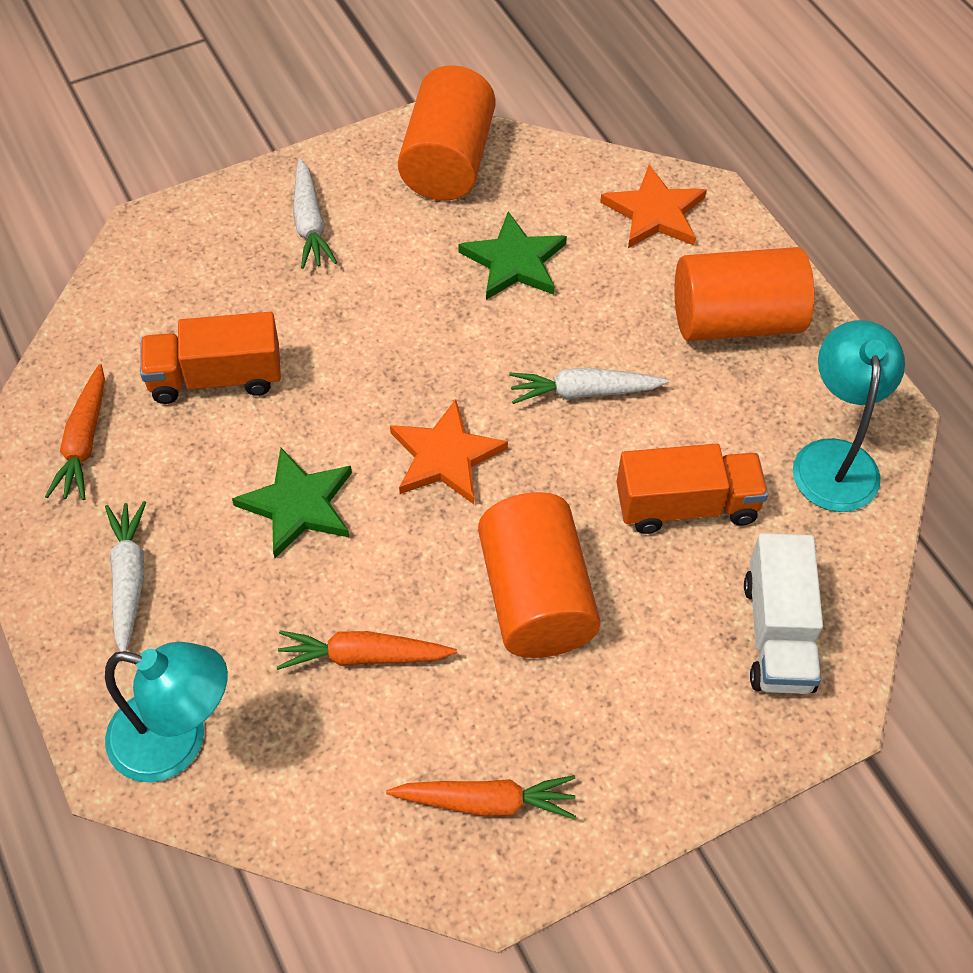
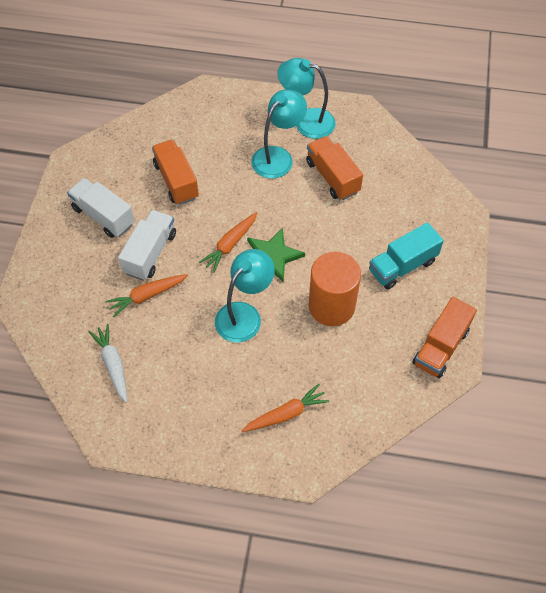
green star: [232,447,352,558] [458,211,567,300] = 2 -> [247,228,305,282] = 1
orange cylinder: [398,65,496,201] [478,492,601,658] [674,247,814,341] = 3 -> [309,252,361,326] = 1
orange star: [390,399,508,504] [600,165,707,248] = 2 -> none = 0
orange truck: [140,312,281,404] [617,444,768,534] = 2 -> [152,139,199,205] [306,136,363,200] [412,297,477,378] = 3
turquoise lamp: [105,642,228,783] [793,320,905,512] = 2 -> [215,249,275,342] [251,89,307,179] [278,58,336,139] = 3
turquoise truck: none = 0 -> [369,222,444,290] = 1
white carrot: [105,501,146,652] [293,158,337,269] [509,368,669,404] = 3 -> [88,324,127,403] = 1
white truck: [744,533,823,694] = 1 -> [67,178,135,238] [118,210,176,281] = 2

